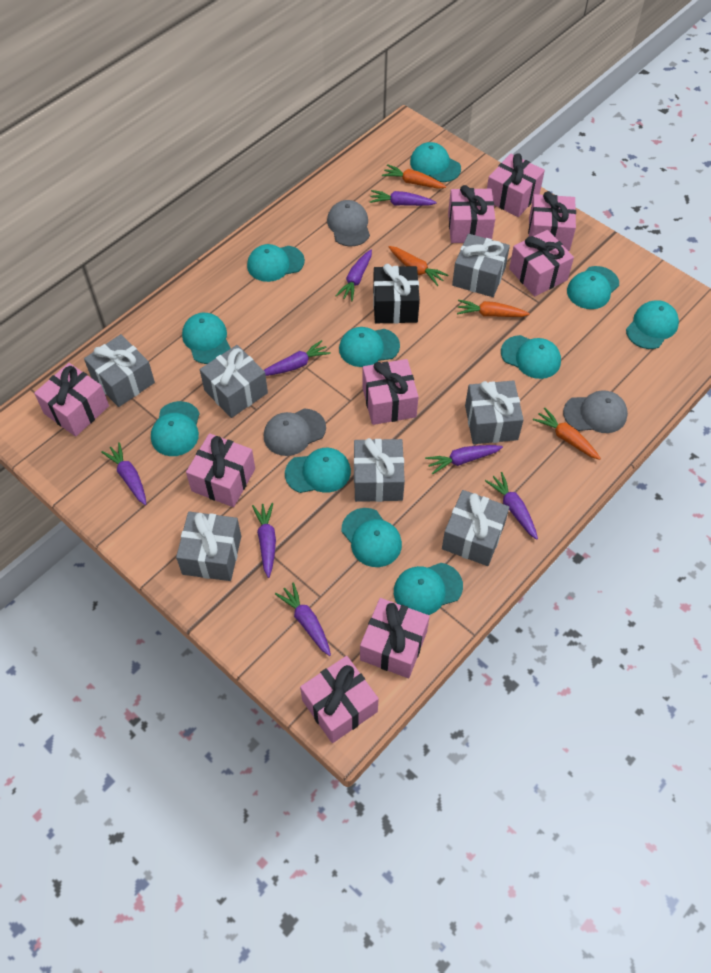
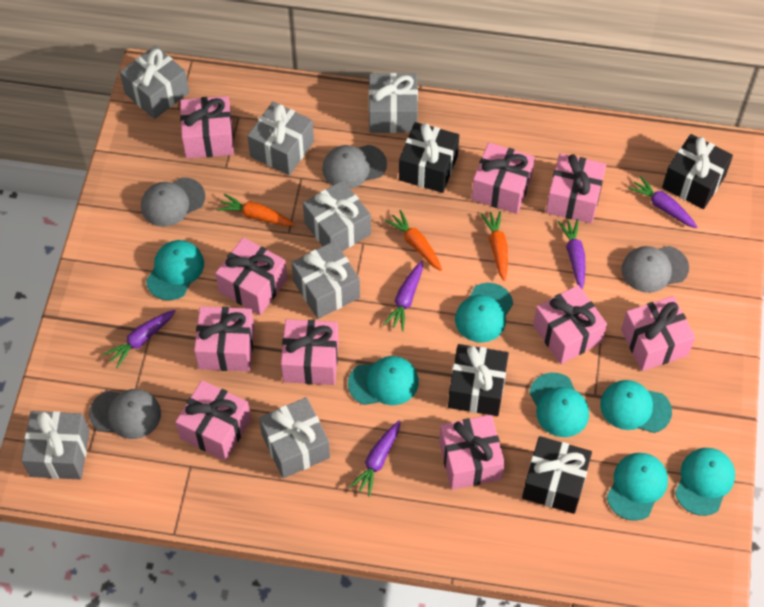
black gift: [373,264,420,323] = 1 -> [399,122,459,193] [448,344,509,416] [522,436,592,514] [662,134,733,209] = 4
grey cap: [264,409,326,456] [327,200,370,247] [563,390,628,433] = 3 -> [89,389,161,439] [141,177,205,227] [322,145,387,189] [621,246,689,293] = 4
orange carrot: [382,164,446,189] [389,246,448,286] [457,300,530,317] [533,408,601,460] = 4 -> [217,194,295,226] [384,210,442,271] [481,211,508,281] = 3
pink gift: [34,363,109,437] [186,433,255,507] [300,656,379,743] [360,598,430,678] [362,359,419,425] [448,185,495,243] [487,153,545,217] [509,230,574,296] [528,191,576,251] = 9 -> [175,380,251,461] [180,96,234,159] [194,307,255,372] [215,237,287,315] [281,319,339,385] [439,415,505,490] [471,143,535,214] [533,285,607,364] [546,153,606,224] [621,296,695,371] = 10
purple carrot: [101,442,146,505] [252,503,276,578] [264,340,331,376] [275,582,331,656] [335,250,372,301] [370,190,437,206] [425,445,503,475] [485,472,538,540] = 8 -> [103,310,175,368] [349,420,401,497] [383,261,423,331] [558,219,585,290] [628,176,697,228] = 5
turquoise cap: [151,401,200,456] [182,313,231,364] [247,244,305,282] [285,448,351,493] [339,327,400,367] [342,508,402,567] [394,563,463,615] [410,142,461,182] [501,335,561,379] [567,266,619,309] [626,300,679,349] = 11 -> [146,240,204,300] [348,356,419,405] [455,283,513,343] [529,373,589,437] [600,380,672,433] [607,453,668,521] [675,448,735,516] = 7

